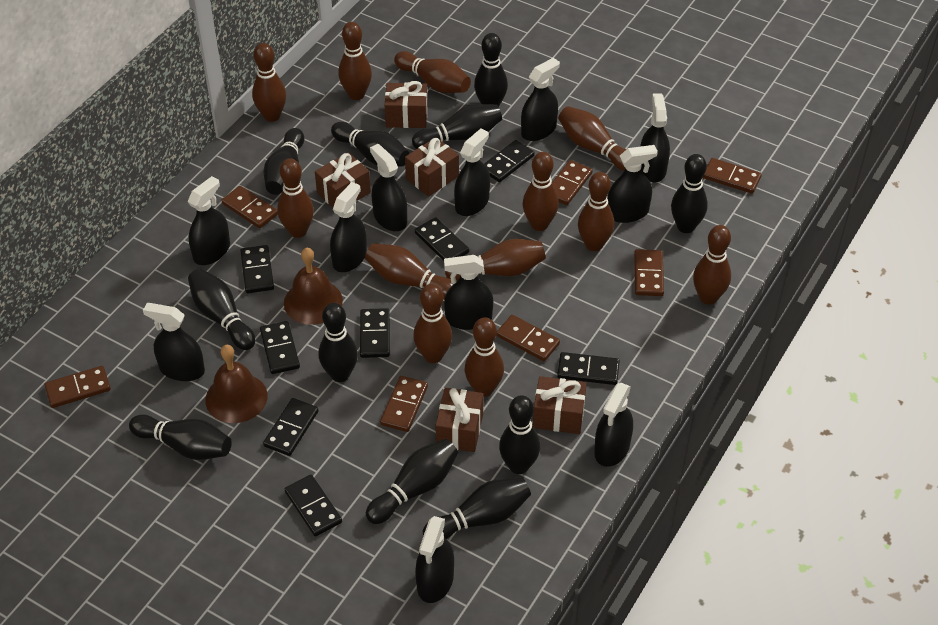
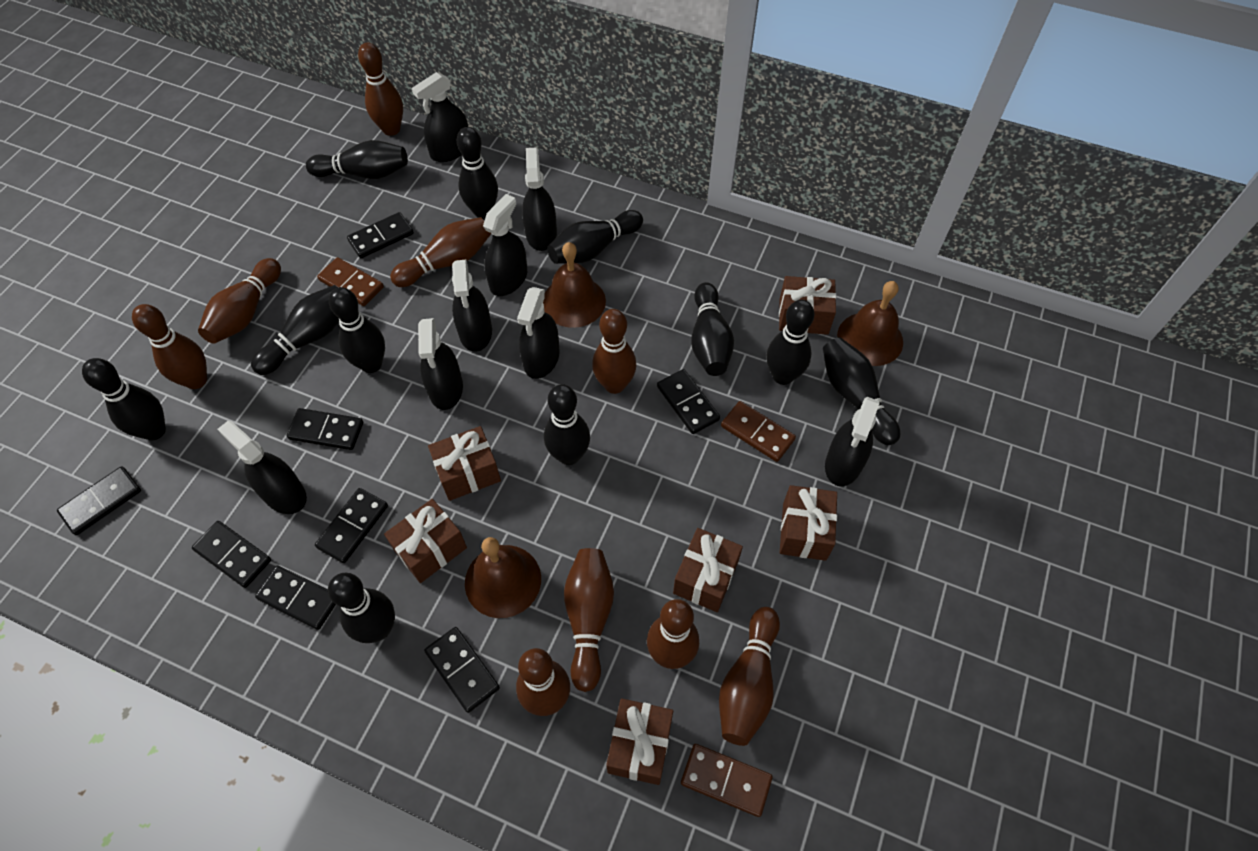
black spray bottle: [143,303,205,381] [188,176,230,265] [330,182,367,272] [370,144,407,231] [415,516,454,603] [444,255,493,330] [454,129,490,216] [521,58,560,141] [594,383,633,467] [607,145,658,223] [640,93,670,183] = 11 -> [218,421,307,514] [412,72,468,162] [418,318,463,410] [452,259,492,352] [483,194,527,296] [517,287,560,379] [522,147,557,251] [825,397,880,486] = 8
brown bell: [205,345,268,423] [284,247,343,325] = 2 -> [465,537,541,618] [543,242,606,328] [837,281,903,366] = 3
brown bowling pin: [252,43,286,122] [277,158,314,238] [338,22,372,100] [365,243,454,300] [394,51,471,93] [413,284,452,363] [445,239,546,281] [464,317,504,397] [522,152,559,231] [558,106,626,171] [578,172,614,251] [693,225,731,305] = 12 -> [132,304,207,389] [198,258,281,344] [358,42,403,136] [390,217,491,287] [516,648,570,716] [564,548,614,692] [592,309,637,394] [647,599,699,669] [719,607,780,746] = 9
brown domino: [45,366,111,408] [222,186,278,228] [380,376,428,432] [496,315,560,361] [552,160,593,205] [634,249,664,296] [703,158,762,194] = 7 -> [317,257,384,306] [681,744,773,817] [721,401,796,462] = 3
brown gift: [315,152,371,208] [385,81,428,128] [405,137,459,197] [435,388,483,452] [533,376,587,434] = 5 -> [384,499,467,583] [428,426,501,501] [606,698,673,785] [673,528,743,612] [779,276,836,335] [780,485,837,561] = 6

